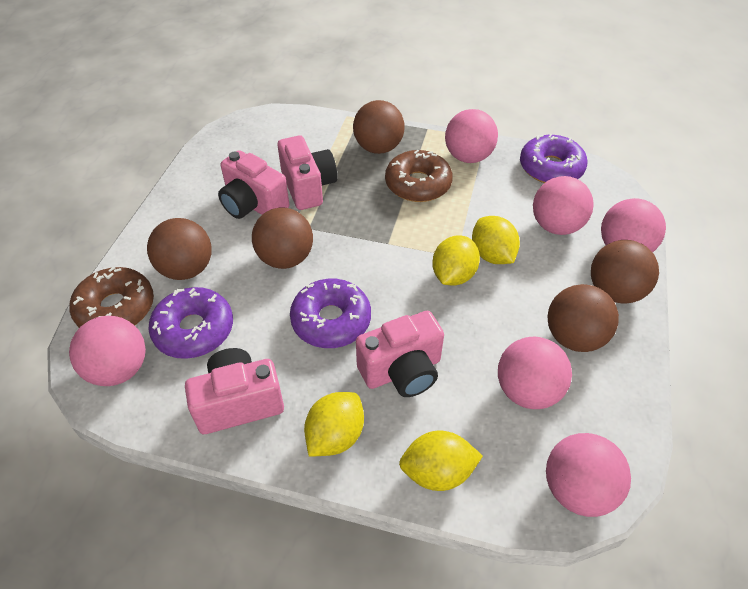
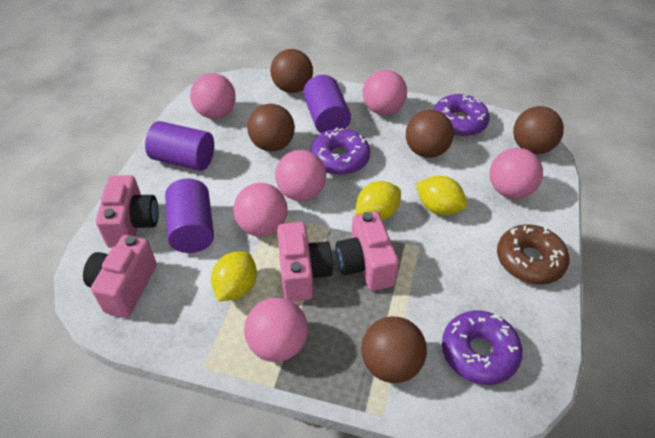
brown donut: [70,267,154,328] [385,150,453,202] = 2 -> [497,224,570,284] = 1
purple cylinder: none = 0 -> [145,121,214,171] [165,179,214,253] [303,75,351,133] = 3
yellow lemon: [304,392,364,456] [399,431,483,491] [432,235,480,286] [472,216,520,264] = 4 -> [211,251,257,301] [355,181,401,220] [416,176,467,215] = 3

